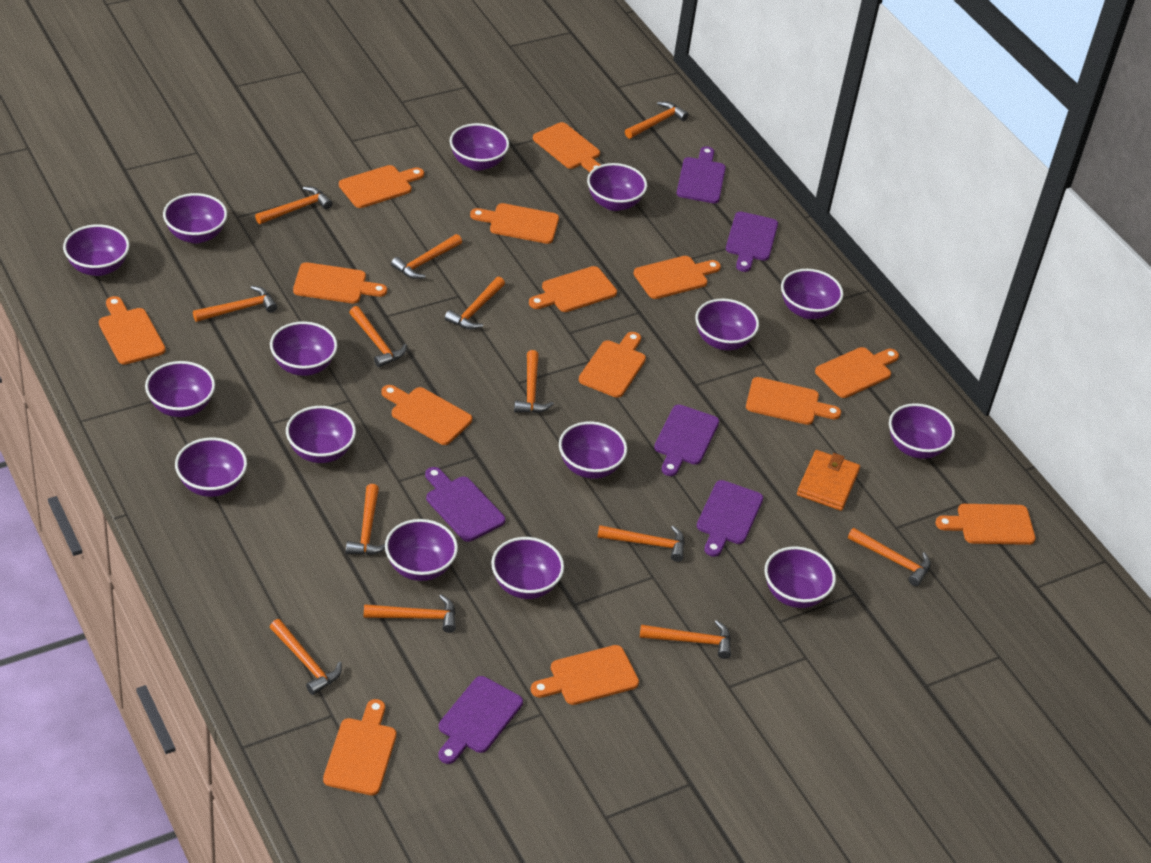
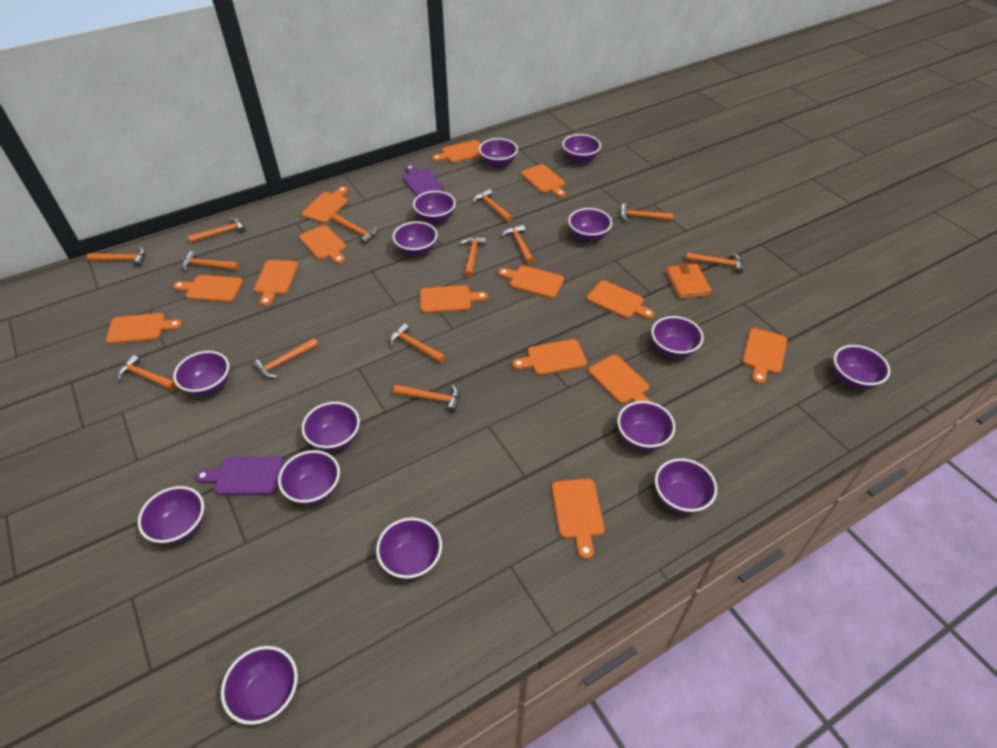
purple cutting board: [425,467,505,542] [438,676,523,764] [654,405,719,476] [677,146,726,203] [697,480,763,557] [726,211,778,272] = 6 -> [195,457,283,496] [403,165,444,196] = 2

